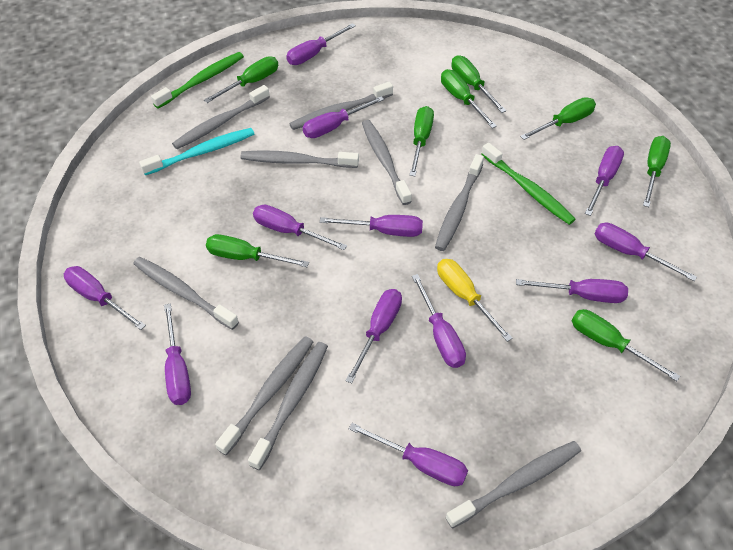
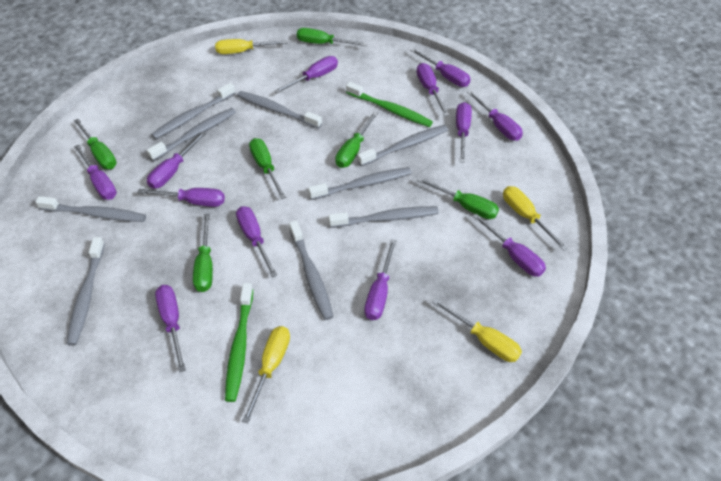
green screwdriver: [204,56,278,103] [206,234,309,267] [409,106,434,176] [441,69,497,128] [452,55,506,113] [520,97,596,140] [572,309,680,381] [643,136,671,207] = 8 -> [74,119,117,169] [193,214,213,292] [249,138,286,199] [297,28,367,46] [335,112,378,168] [417,177,499,219] = 6
turquoise toothbrush: [139,128,254,175] = 1 -> none = 0
yellow screwdriver: [437,259,513,342] = 1 -> [215,39,288,54] [242,326,290,423] [432,298,522,362] [503,186,568,251] = 4

